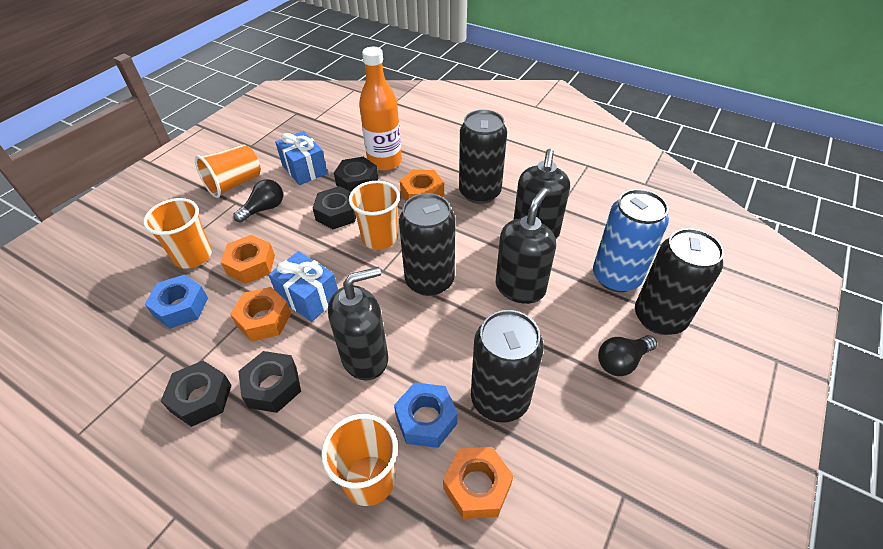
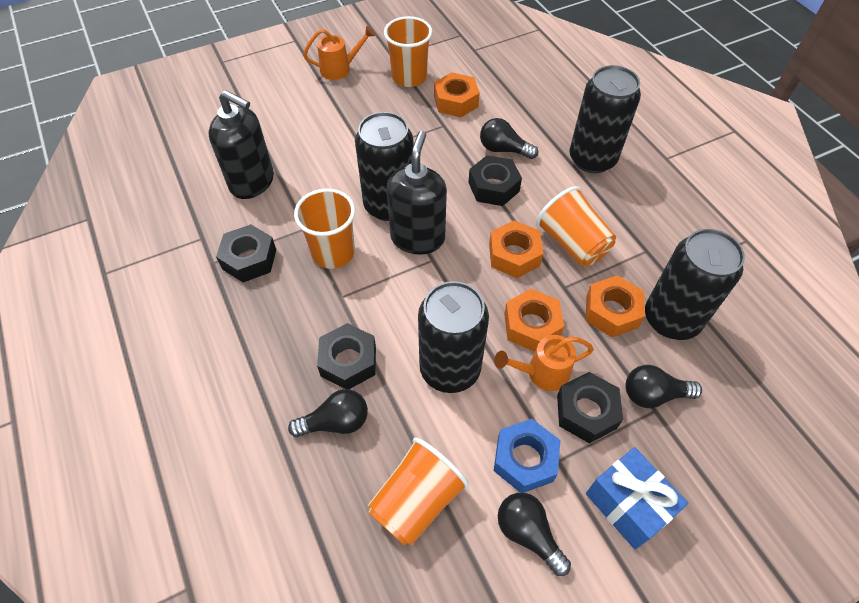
black light bulb: [233,179,283,223] [598,335,657,376] = 2 -> [288,389,368,437] [480,118,538,159] [498,493,571,576] [626,365,702,408] = 4
black soap dispenser: [328,267,388,380] [496,188,556,304] [513,149,570,239] = 3 -> [209,90,274,199] [386,131,447,255] = 2
blue can: [593,189,669,292] = 1 -> none = 0
blue gift: [268,251,338,322] [275,131,327,185] = 2 -> [586,447,688,549] = 1
blue nut: [145,275,208,329] [394,382,458,448] = 2 -> [494,419,560,493] = 1
orange bottle: [359,47,402,171] = 1 -> none = 0
orange watering can: none = 0 -> [303,26,375,80] [494,335,594,391] = 2

